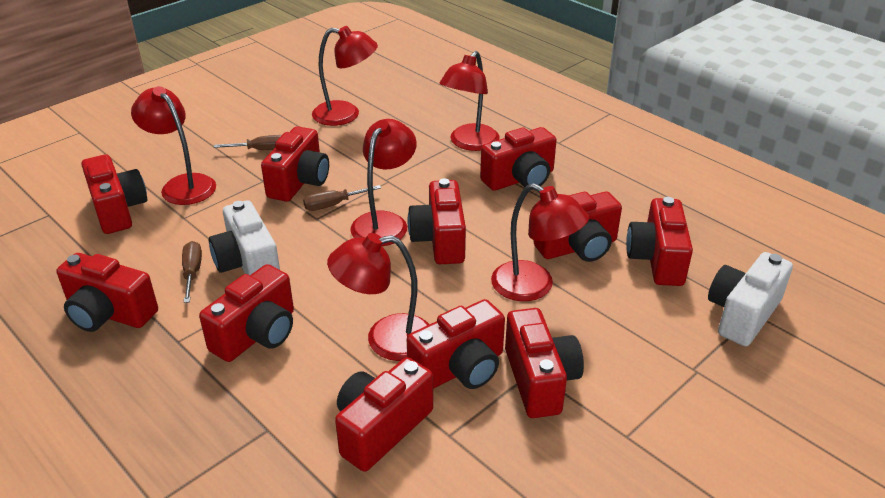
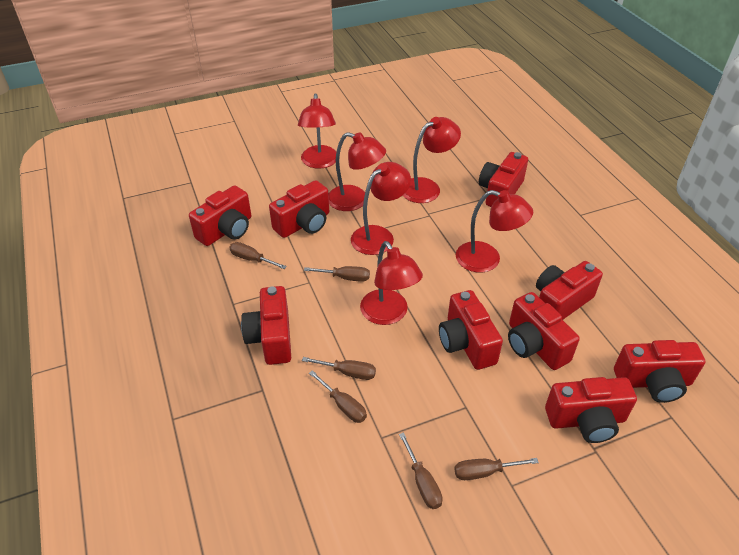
brown screwdriver: [182,241,202,303] [214,135,282,150] [303,185,381,211] = 3 -> [229,242,287,269] [302,357,376,380] [304,266,370,282] [309,370,367,423] [399,432,443,509] [454,458,539,480] = 6
red camera: [56,253,158,332] [82,155,147,234] [199,264,294,362] [261,126,329,202] [335,357,433,472] [407,299,505,389] [408,178,466,264] [480,127,557,191] [505,308,584,418] [534,192,622,262] [626,197,693,286] = 11 -> [189,185,251,246] [241,286,291,365] [269,180,329,238] [439,290,503,370] [479,152,528,207] [508,292,580,370] [536,261,603,320] [545,377,637,443] [614,340,705,403] = 9
white camera: [209,200,280,275] [708,252,793,346] = 2 -> none = 0

